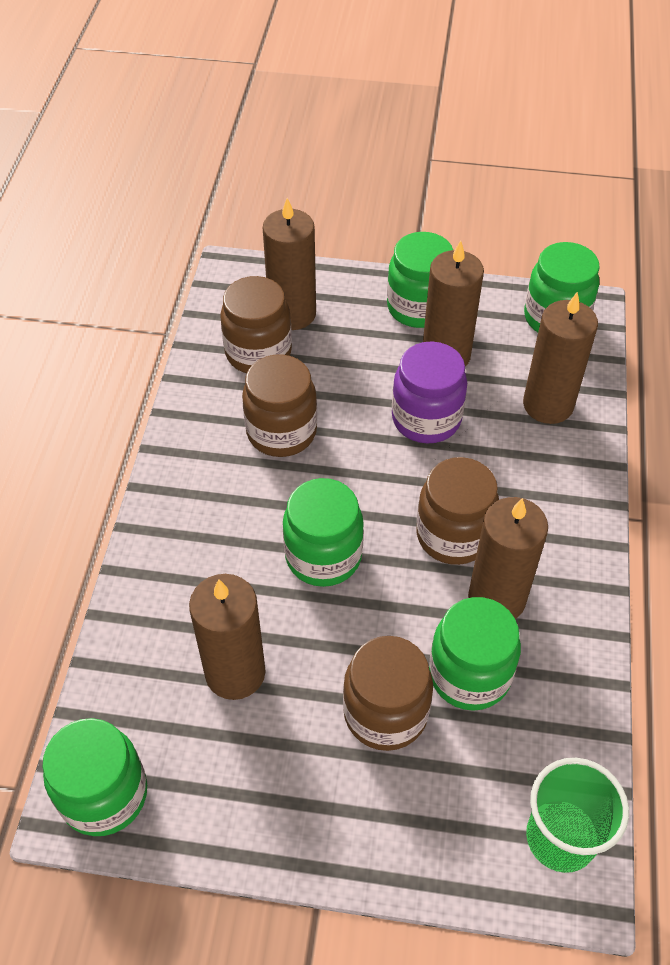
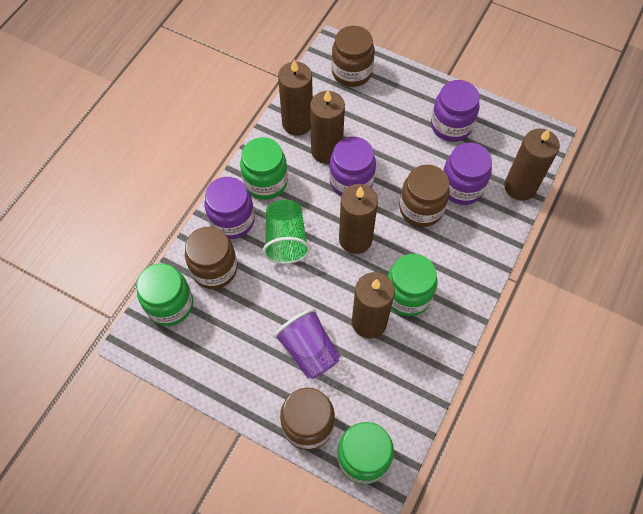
green jar: [43,718,147,836] [283,478,364,587] [387,232,453,328] [429,597,521,711] [524,242,600,332] = 5 -> [136,263,193,326] [240,137,288,200] [337,422,394,484] [387,254,438,316] = 4
purple cup: none = 0 -> [274,308,340,379] = 1
purple jar: [392,342,467,444] = 1 -> [204,177,255,239] [329,137,376,196] [431,80,480,142] [443,143,492,205] = 4

